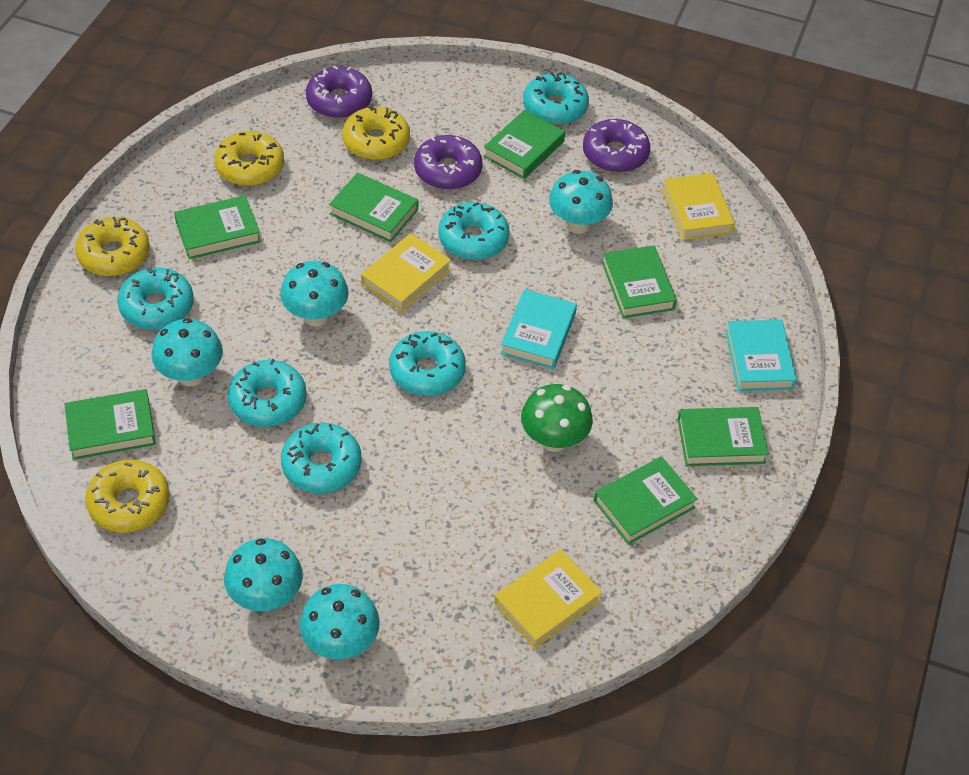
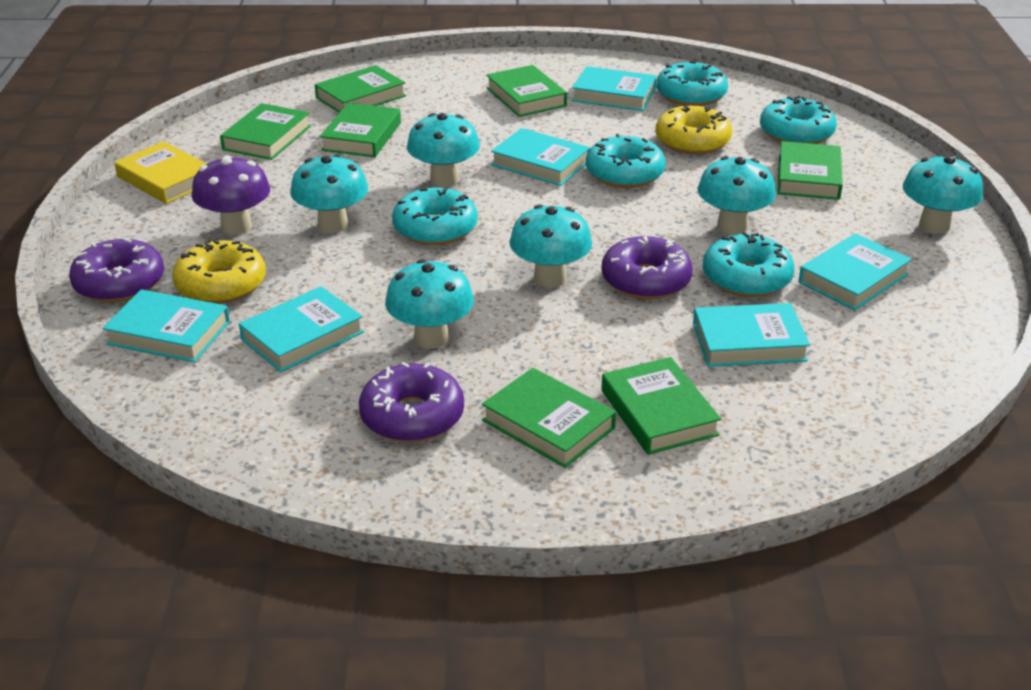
green mushroom: [521,384,593,452] = 1 -> none = 0
purple mushroom: none = 0 -> [192,155,270,235] = 1
turquoise book: [500,289,577,369] [725,320,797,391] = 2 -> [103,289,230,362] [239,286,364,372] [491,128,590,186] [572,66,656,111] [693,303,810,367] [799,233,912,310] = 6
turquoise donut: [117,267,194,330] [228,359,307,427] [281,423,362,493] [389,331,466,396] [438,202,510,260] [523,72,589,125] = 6 -> [392,188,478,245] [586,134,666,188] [656,61,728,106] [703,232,795,297] [760,96,837,144] = 5
turquoise mushroom: [151,318,223,386] [224,538,303,611] [280,261,349,327] [300,584,380,659] [549,170,613,234] = 5 -> [290,154,368,233] [385,259,474,349] [407,113,480,187] [509,204,592,288] [698,156,776,235] [903,155,983,234] = 6
yellow book: [361,233,451,312] [494,549,602,649] [662,173,735,240] = 3 -> [114,141,207,204] = 1
yellow donut: [75,216,150,276] [85,460,170,533] [215,131,284,186] [342,105,410,160] = 4 -> [172,239,266,304] [656,105,732,155] = 2

